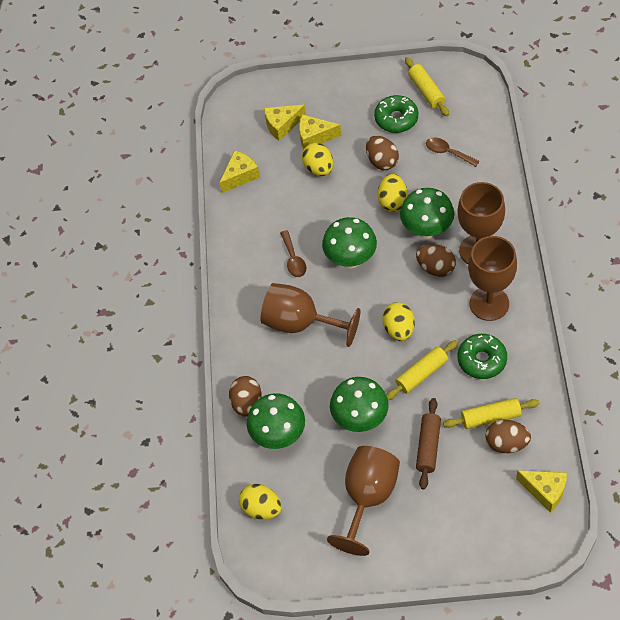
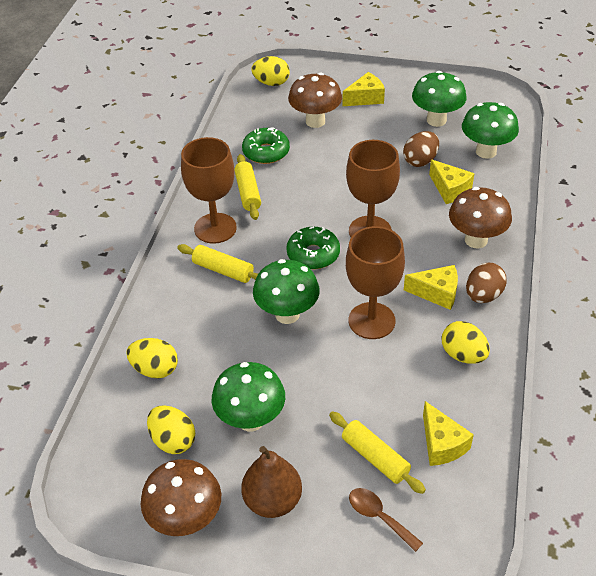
brown egg: [229,376,261,417] [366,136,399,170] [416,244,456,277] [486,420,531,453] = 4 -> [403,131,439,167] [466,263,507,303] = 2
brown goblet: [260,283,361,347] [327,446,400,556] [458,182,505,264] [468,236,517,321] = 4 -> [181,137,237,244] [346,140,400,237] [346,226,405,339] = 3
brown mushroom: none = 0 -> [141,459,221,536] [288,73,342,128] [449,187,512,248] = 3
brown pear: none = 0 -> [241,446,302,518] = 1
brown rolling pin: [416,398,441,490] = 1 -> none = 0
brown spoon: [280,230,306,277] [426,137,479,167] = 2 -> [349,488,423,552] = 1

